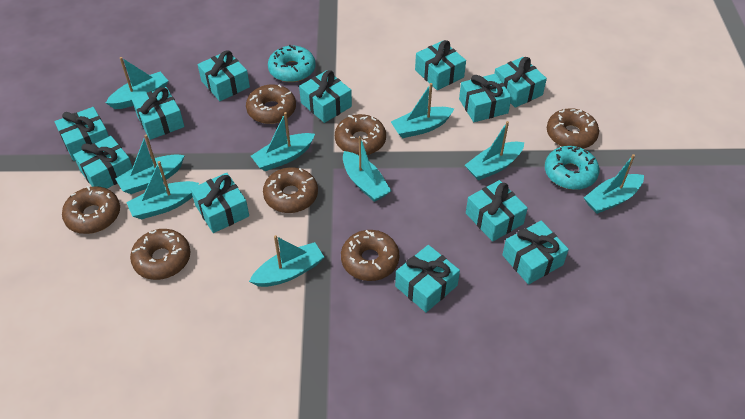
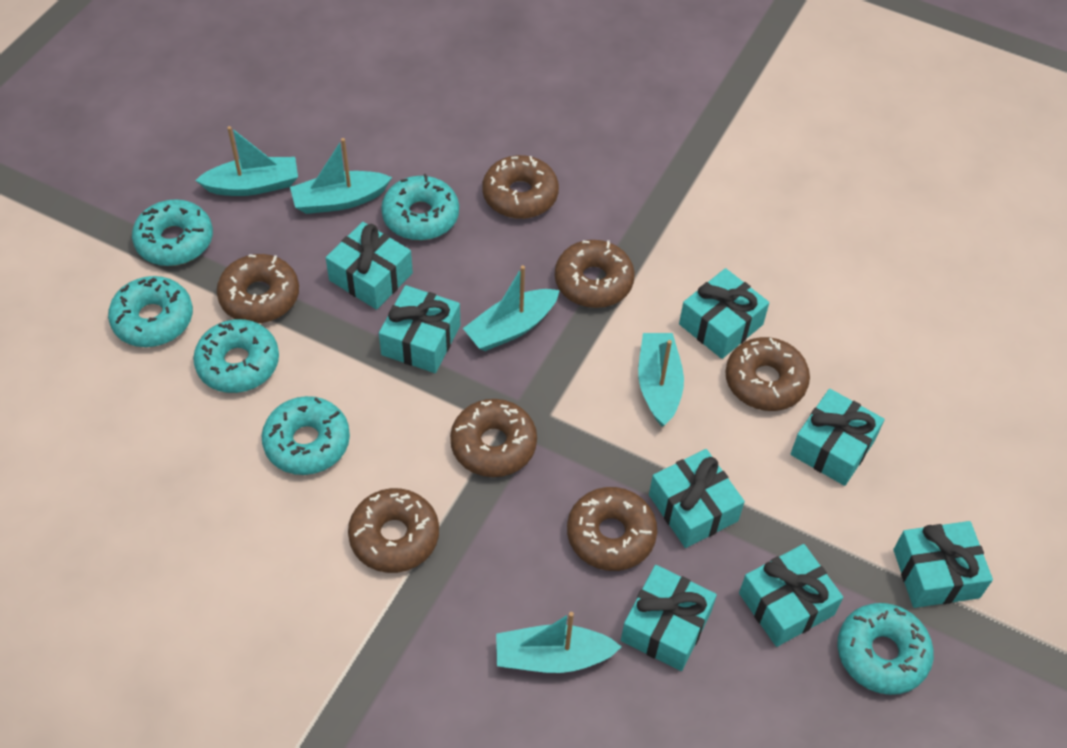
turquoise boat: [106,57,168,109] [115,135,185,194] [126,161,199,219] [249,235,324,287] [251,112,315,171] [343,136,391,202] [391,83,454,138] [465,121,524,181] [584,154,644,214] = 9 -> [195,126,298,196] [290,138,392,214] [463,265,560,351] [496,612,622,673] [638,333,684,426] = 5
turquoise donut: [268,45,316,82] [545,146,599,190] = 2 -> [108,276,193,347] [132,199,213,266] [193,319,279,393] [262,396,350,475] [381,174,459,240] [837,603,934,695] = 6
turquoise gift: [55,107,109,161] [73,136,133,189] [132,87,185,140] [191,173,249,233] [198,50,250,101] [299,70,352,123] [395,245,460,312] [415,40,466,90] [459,74,512,122] [466,180,528,242] [494,57,547,108] [502,221,569,285] = 12 -> [326,222,413,310] [379,285,460,373] [621,565,717,671] [649,449,745,548] [679,268,769,359] [739,544,843,647] [791,389,884,486] [893,521,993,608] = 8

